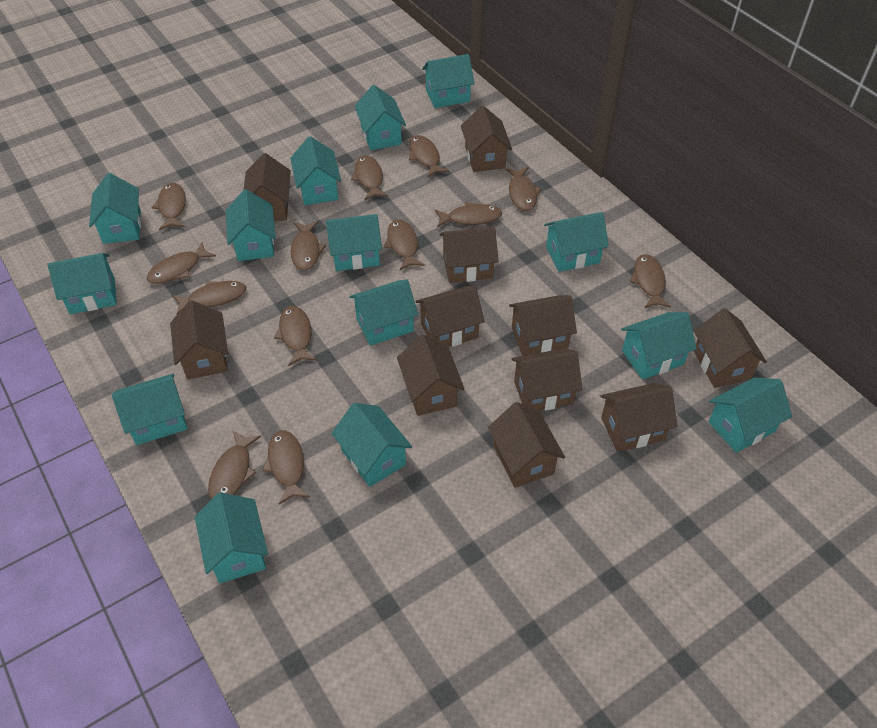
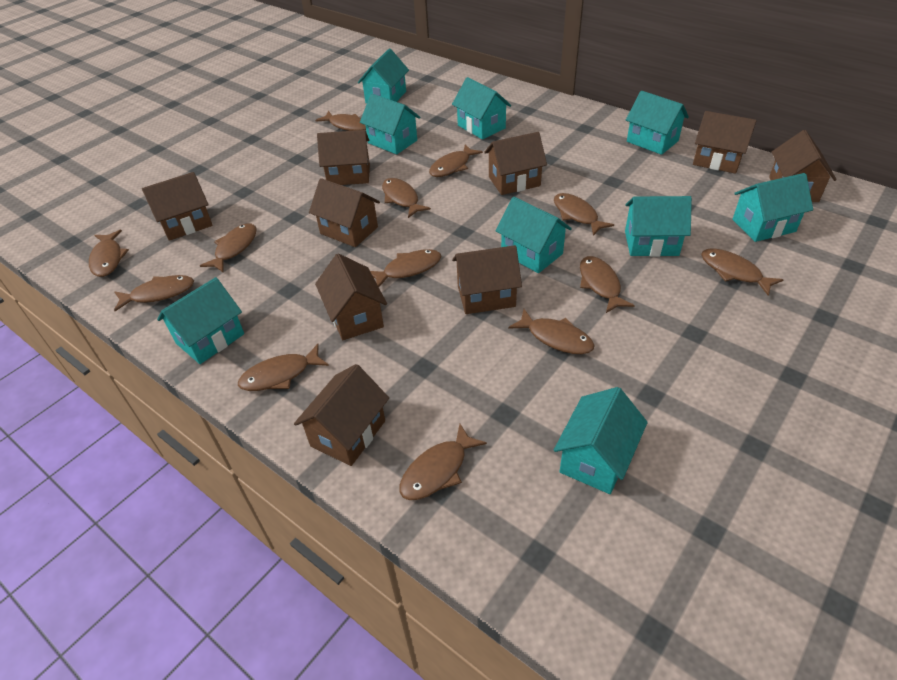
brown house: [170,300,228,380] [244,153,291,221] [397,334,464,416] [416,286,485,347] [440,226,499,283] [461,106,512,172] [488,402,565,488] [509,295,577,356] [512,348,583,411] [600,383,678,452] [694,308,767,388] = 11 -> [142,172,213,241] [294,364,389,466] [309,178,380,247] [315,254,387,340] [317,130,370,185] [452,245,522,314] [484,132,547,195] [693,111,757,174] [769,130,837,202] = 9
turquoise house: [48,253,117,314] [89,173,141,244] [112,374,187,445] [195,492,268,583] [226,189,276,261] [290,136,341,205] [326,214,382,271] [332,403,412,487] [350,279,418,346] [354,85,406,150] [422,54,475,108] [544,212,609,272] [621,312,697,380] [708,378,792,453] = 14 -> [157,277,244,364] [358,49,409,104] [360,94,420,154] [452,77,511,139] [495,197,572,273] [554,387,648,494] [625,196,692,257] [626,91,689,155] [732,173,813,242] = 9

